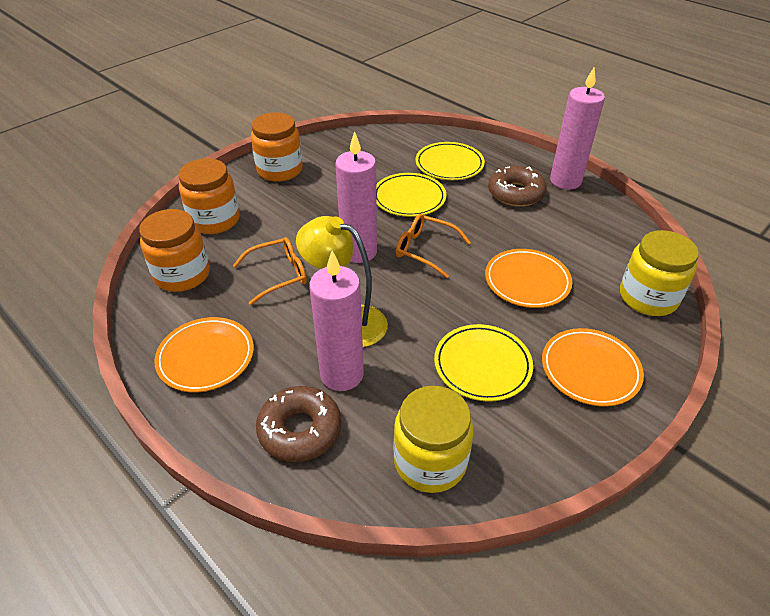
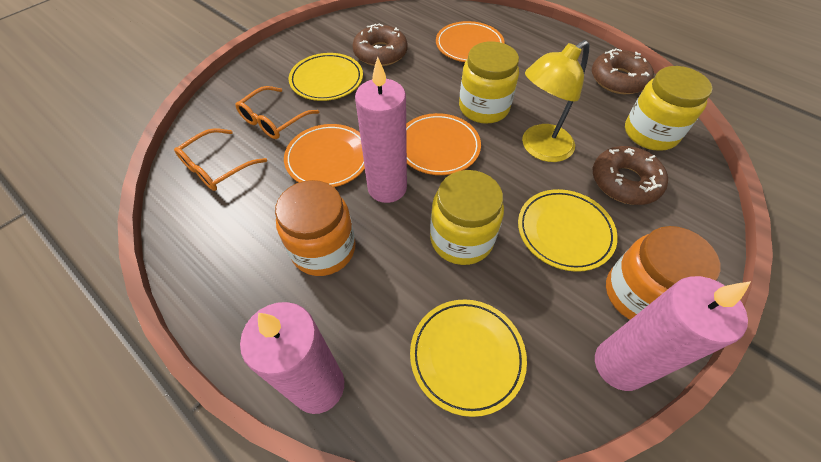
brown donut: [256,386,341,462] [488,166,547,207] = 2 -> [352,23,408,66] [592,48,654,94] [593,146,668,205] = 3
orange jar: [139,209,210,292] [179,158,240,234] [251,112,303,182] = 3 -> [275,180,356,276] [606,226,721,320] = 2
yellow jar: [393,386,474,493] [620,230,699,316] = 2 -> [430,170,504,265] [459,41,519,124] [625,66,713,151] = 3

